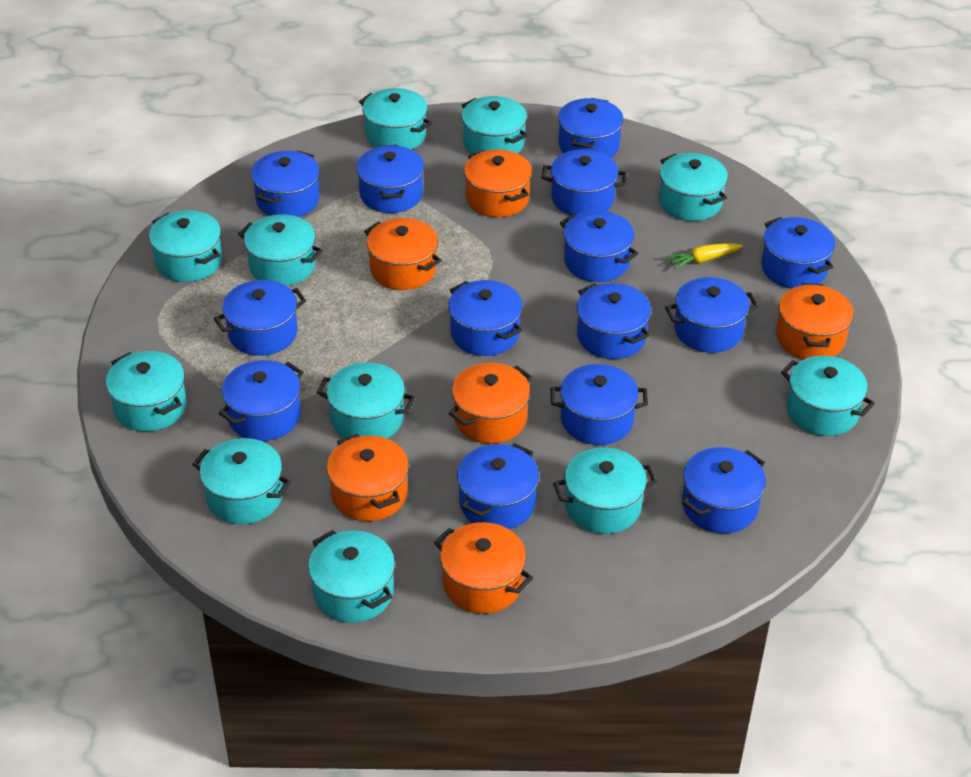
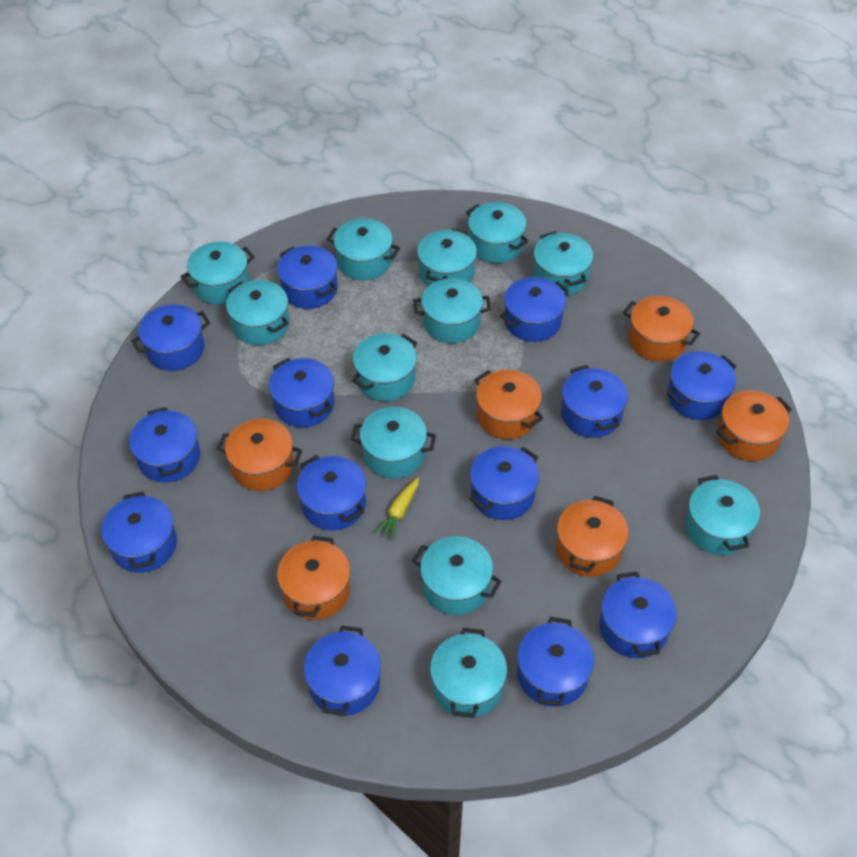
blue pot: [214,280,306,356] [219,360,304,441] [251,150,320,217] [356,145,424,213] [448,280,523,356] [457,443,539,529] [542,149,627,215] [550,364,648,445] [558,98,624,158] [560,211,638,282] [577,283,651,359] [665,277,759,353] [682,447,766,534] [761,217,835,288] = 14 -> [101,491,177,573] [129,407,200,483] [131,304,210,371] [269,358,334,428] [277,246,338,309] [297,455,366,531] [304,626,381,716] [469,446,539,520] [500,277,569,342] [517,617,594,707] [561,365,628,438] [599,572,677,658] [667,351,736,420] = 13
turquoise pot: [106,351,187,431] [149,210,222,282] [192,438,291,524] [238,214,323,286] [308,530,395,623] [317,363,415,439] [359,88,432,150] [462,96,528,154] [553,447,657,534] [659,153,728,221] [781,356,875,436] = 11 -> [180,241,255,305] [226,280,289,345] [327,219,400,280] [351,407,436,479] [352,333,417,401] [412,536,502,615] [414,278,491,343] [417,228,477,286] [430,628,507,718] [466,202,529,263] [533,231,594,295] [685,475,760,555] = 12

